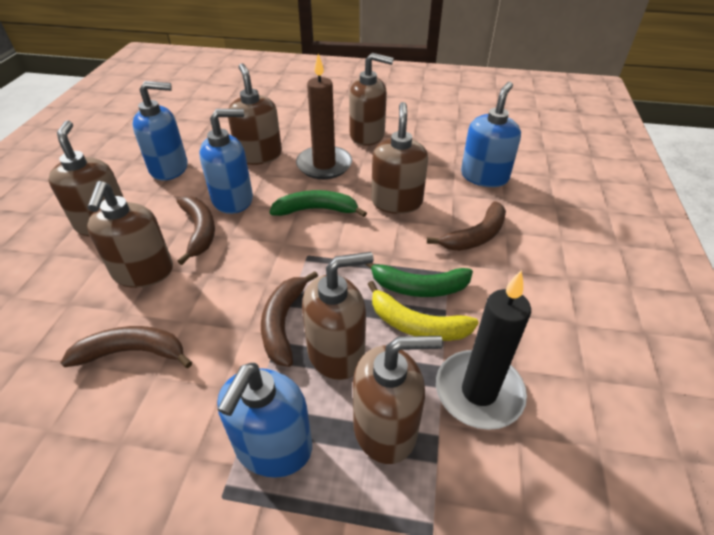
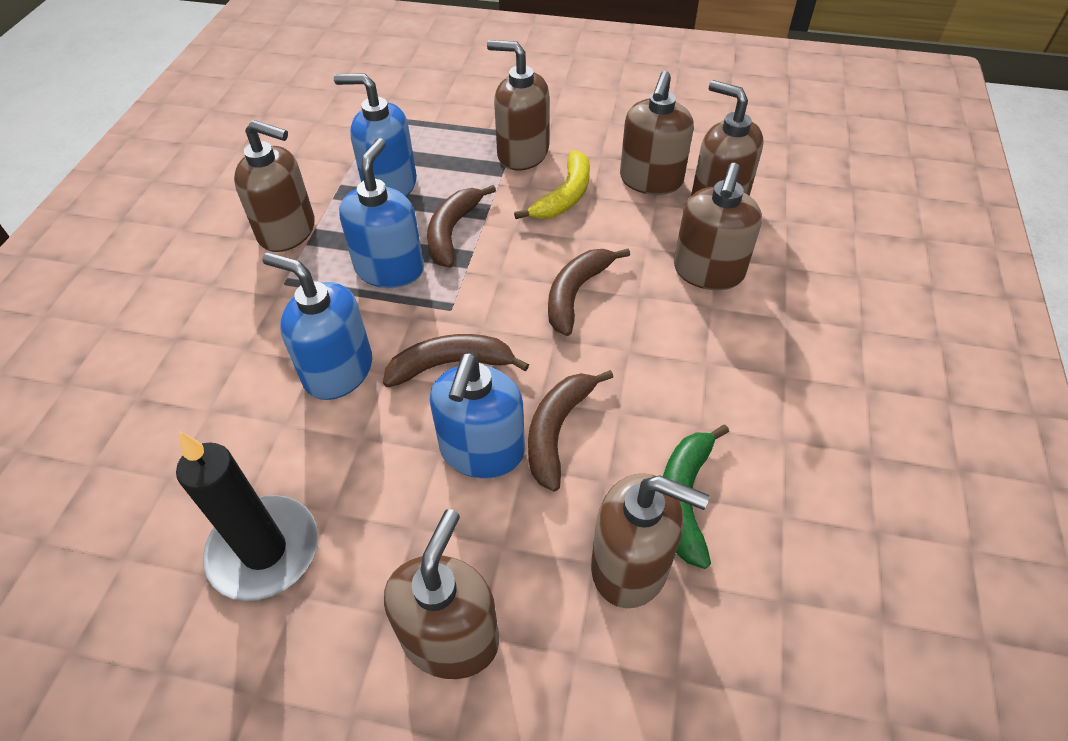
brown candle: [296,54,352,179] = 1 -> none = 0
green banana: [269,190,367,217] [365,263,473,297] = 2 -> [663,425,729,569] = 1

